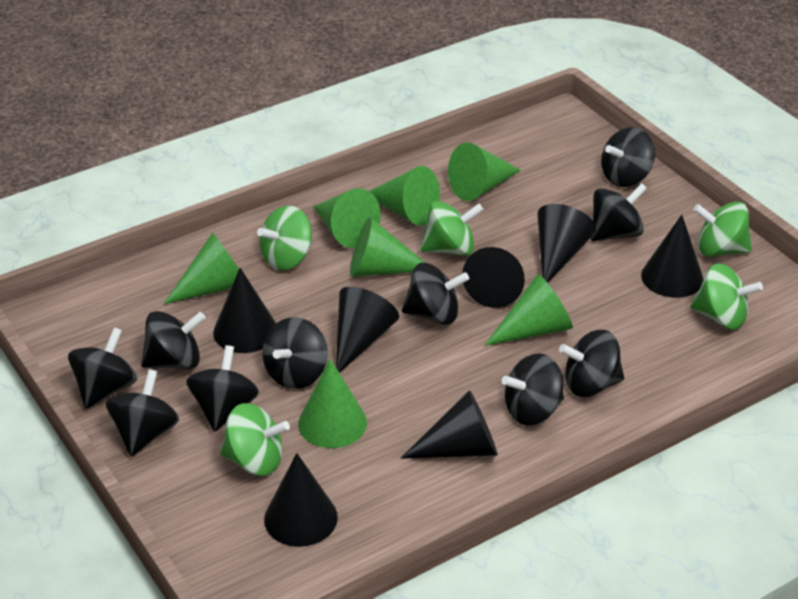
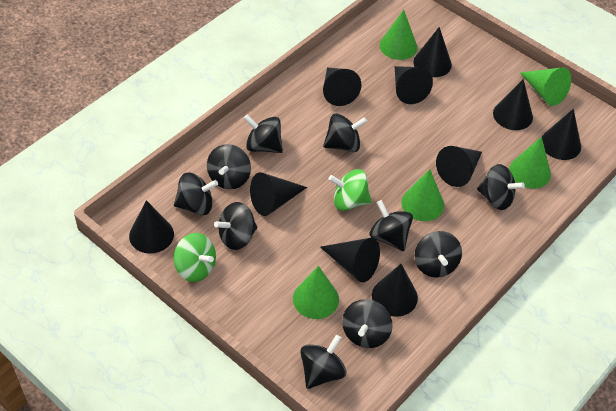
black cone: [213,268,276,353] [264,453,338,547] [336,287,399,373] [401,390,498,459] [462,247,525,308] [537,204,596,283] [641,215,704,298] = 7 -> [129,200,174,253] [250,172,307,216] [320,238,380,282] [323,68,361,106] [372,264,418,317] [395,66,433,104] [413,27,452,77] [436,146,482,187] [493,79,533,130] [542,109,581,160] = 10
green cone: [164,233,239,304] [298,359,367,448] [313,188,381,248] [350,217,425,276] [369,166,440,226] [448,142,521,201] [485,274,573,346] = 7 -> [293,266,339,319] [380,9,417,60] [401,169,444,221] [509,137,551,188] [520,67,571,106] = 5
green spinning top: [220,403,290,476] [257,205,312,270] [420,201,483,256] [690,263,763,330] [693,202,752,257] = 5 -> [174,233,216,282] [328,169,372,211] = 2

